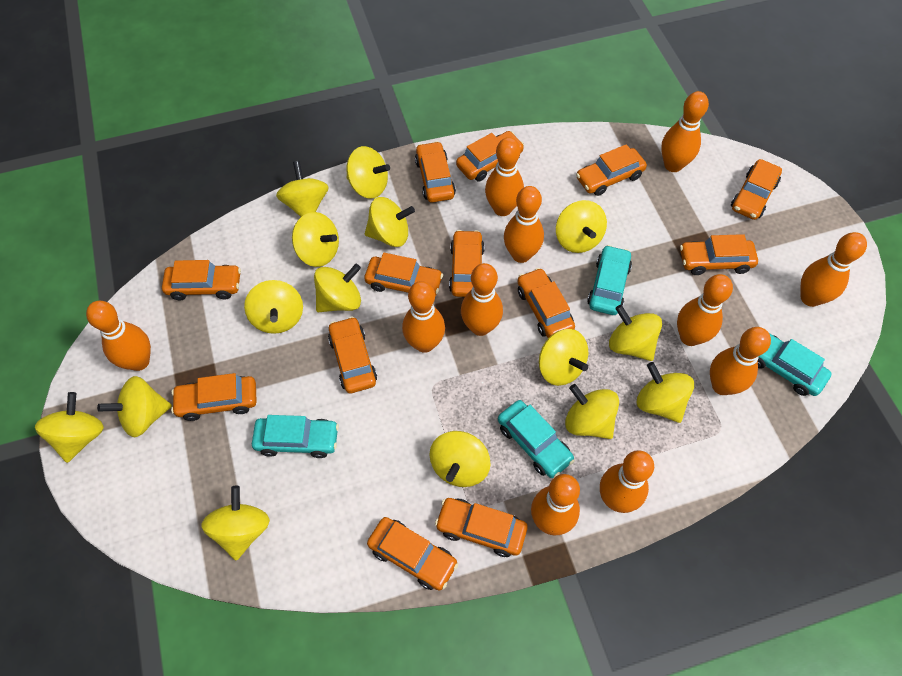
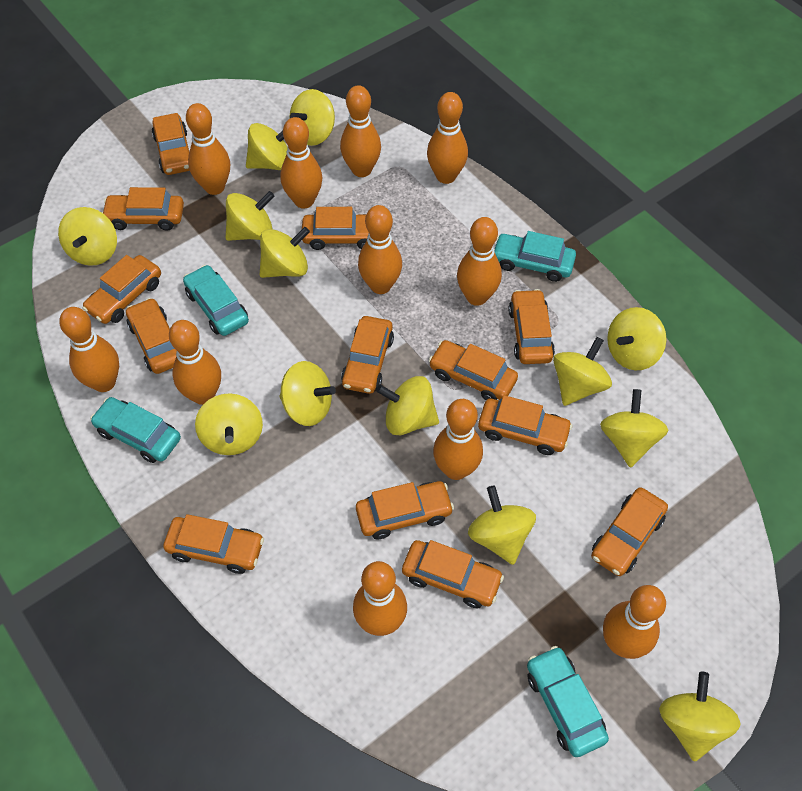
yellow spinning top: [35,392,104,463] [97,376,172,437] [201,486,270,561] [244,280,303,334] [276,161,329,217] [292,212,339,267] [314,264,361,312] [346,146,390,199] [365,197,415,247] [429,431,491,487] [539,329,588,386] [556,200,607,253] [565,384,619,439] [609,305,662,361] [637,362,694,423] = 15 -> [58,207,117,266] [195,393,263,455] [225,191,274,241] [246,123,288,170] [260,227,310,278] [279,361,336,426] [290,89,335,146] [376,376,439,435] [468,486,536,565] [553,337,612,406] [600,389,668,468] [607,307,667,370] [659,671,741,762] = 13

